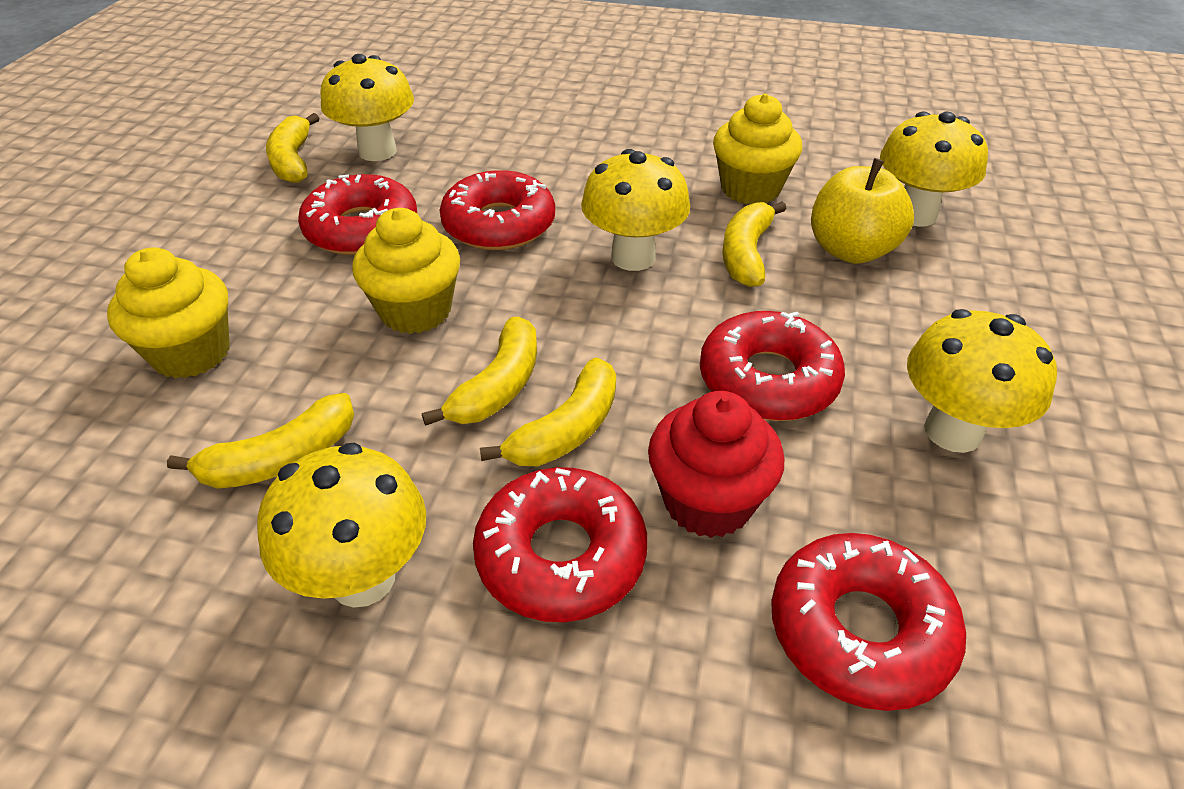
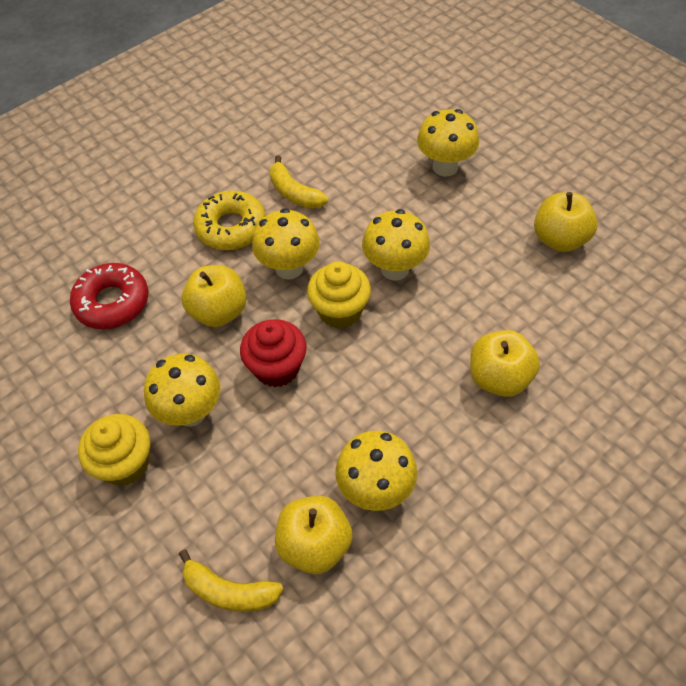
red donut: [298,174,417,255] [440,170,555,250] [473,467,647,622] [700,311,845,421] [771,533,966,711] = 5 -> [70,263,148,329] = 1
yellow apple: [811,158,914,264] = 1 -> [182,265,247,327] [275,496,353,574] [470,330,540,397] [534,192,598,252] = 4
yellow banana: [167,393,354,489] [266,113,319,183] [422,317,537,426] [480,358,616,466] [722,202,787,287] = 5 -> [179,549,283,612] [270,155,329,209] = 2
yellow cupcake: [107,247,229,379] [352,208,460,334] [713,94,802,204] = 3 -> [78,414,150,486] [307,261,371,329] = 2
yellow donut: none = 0 -> [193,191,266,250] = 1

